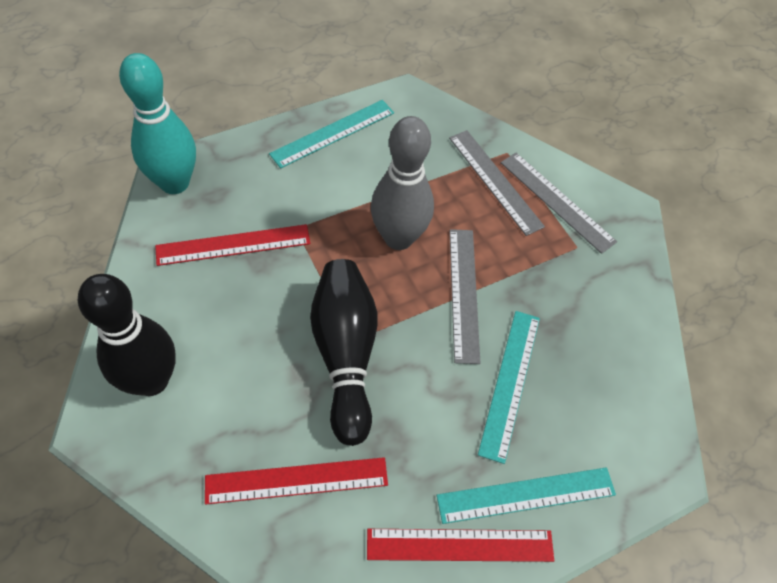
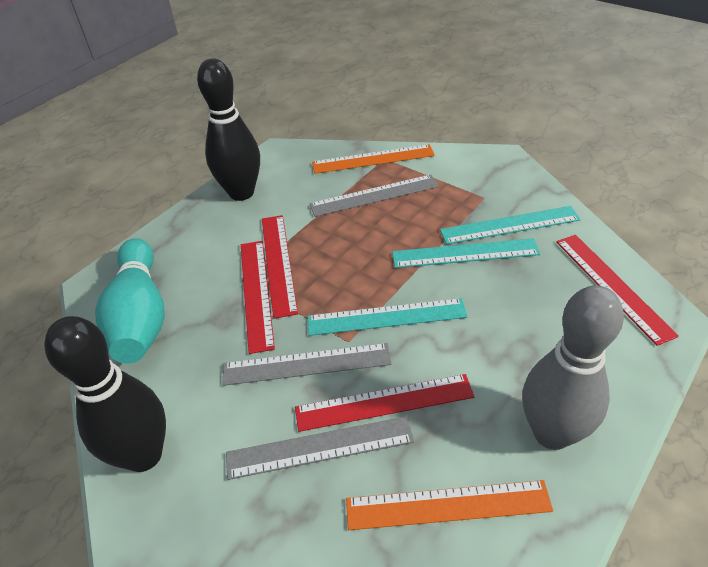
orange ruler: none = 0 -> [312,144,435,174] [346,480,553,530] = 2
red ruler: [155,224,310,266] [205,457,388,504] [367,529,554,562] = 3 -> [241,241,275,354] [262,215,298,319] [295,374,475,432] [556,235,679,346] = 4

